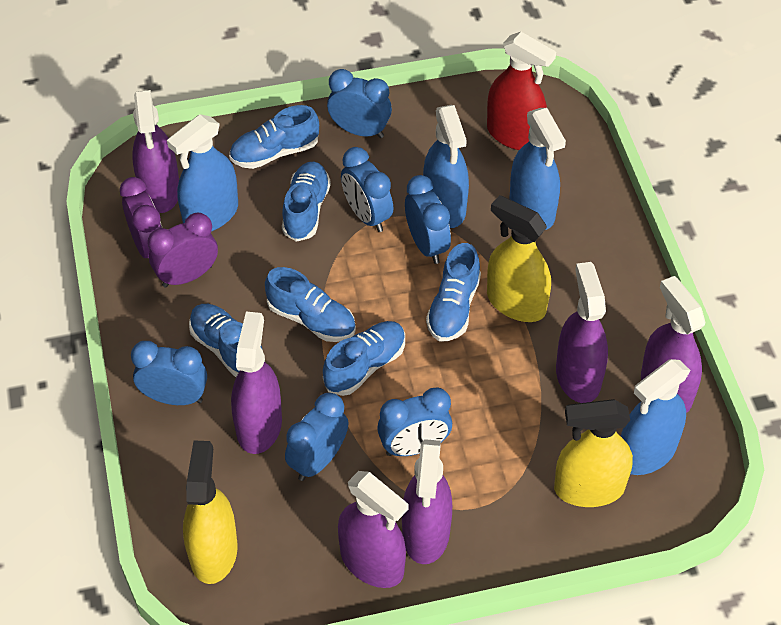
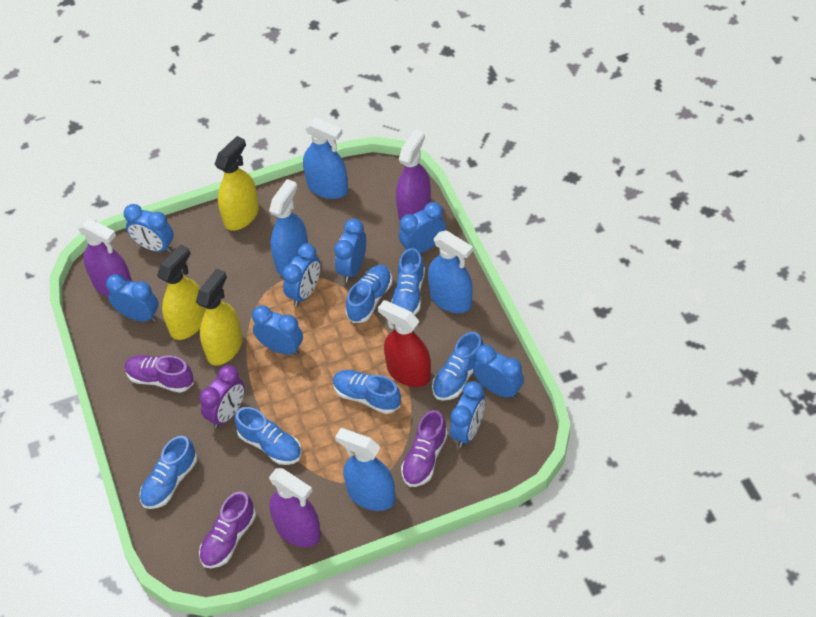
blue clock: [131,341,207,405] [285,393,349,481] [327,69,392,138] [341,147,393,232] [377,387,452,456] [405,175,451,264] = 6 -> [106,274,158,322] [124,204,174,253] [252,305,303,355] [282,243,320,306] [334,218,366,282] [399,202,446,253] [450,381,485,447] [473,344,524,399] = 8
purple clock: [120,177,162,258] [148,212,218,288] = 2 -> [199,365,245,428] = 1
purple shoe: none = 0 -> [125,355,194,393] [199,491,256,568] [401,410,448,487] = 3
purple spray bottle: [132,90,179,213] [231,311,282,454] [338,471,408,588] [402,439,452,564] [556,262,608,403] [641,276,705,413] = 6 -> [78,218,132,297] [269,468,321,547] [396,129,431,221] = 3

